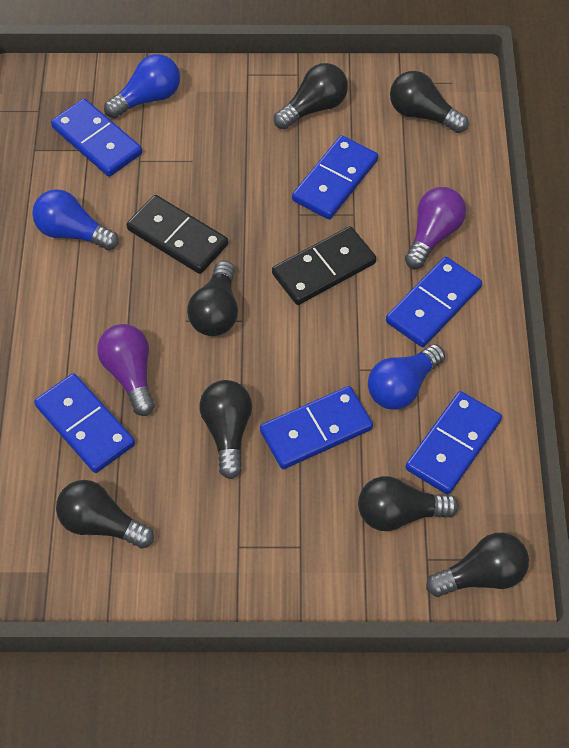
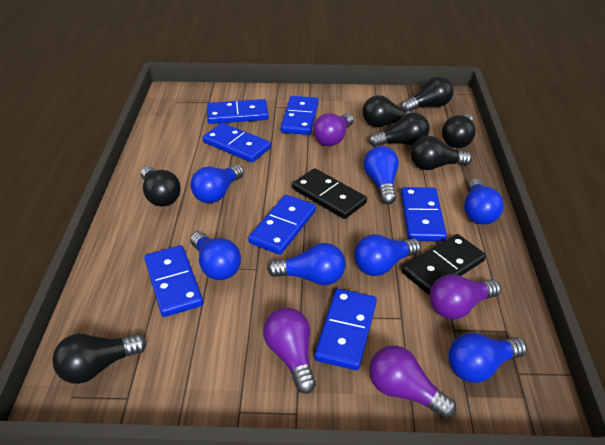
blue domino: [34,373,135,473] [51,99,142,177] [260,386,373,469] [292,135,378,219] [386,257,482,347] [406,391,502,495] = 6 -> [144,245,203,317] [203,123,271,162] [207,99,269,124] [248,195,316,255] [281,96,319,135] [314,289,377,370] [401,187,447,241] = 7
blue light bulb: [32,189,119,250] [104,54,180,119] [368,344,445,410] = 3 -> [190,164,244,203] [190,231,241,280] [268,243,346,285] [354,234,421,276] [364,146,399,204] [448,333,527,383] [464,179,504,225] = 7
purple light bulb: [97,324,154,416] [405,187,466,269] = 2 -> [263,308,316,394] [313,113,354,146] [369,346,456,419] [430,274,501,319] = 4

